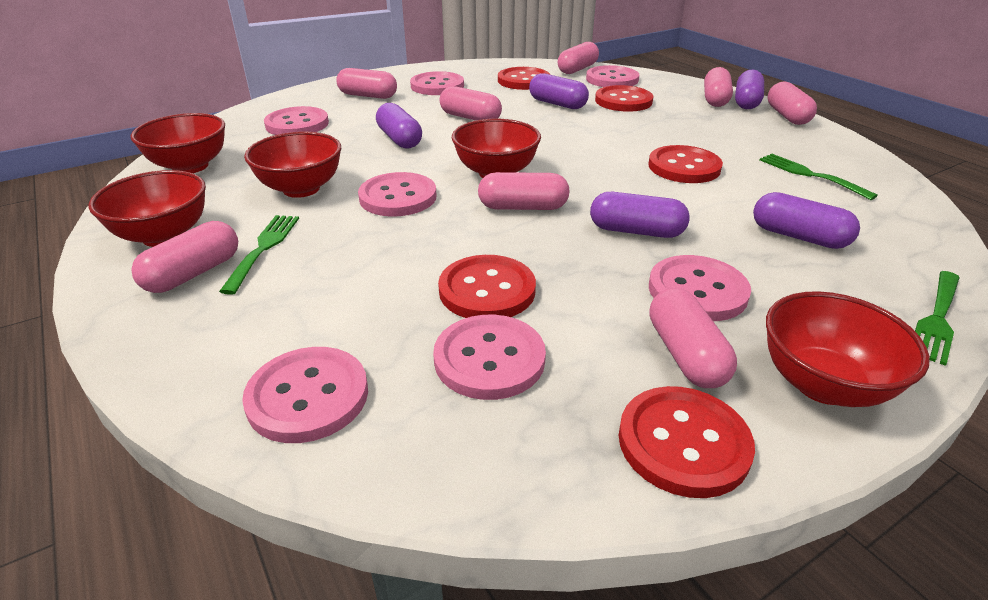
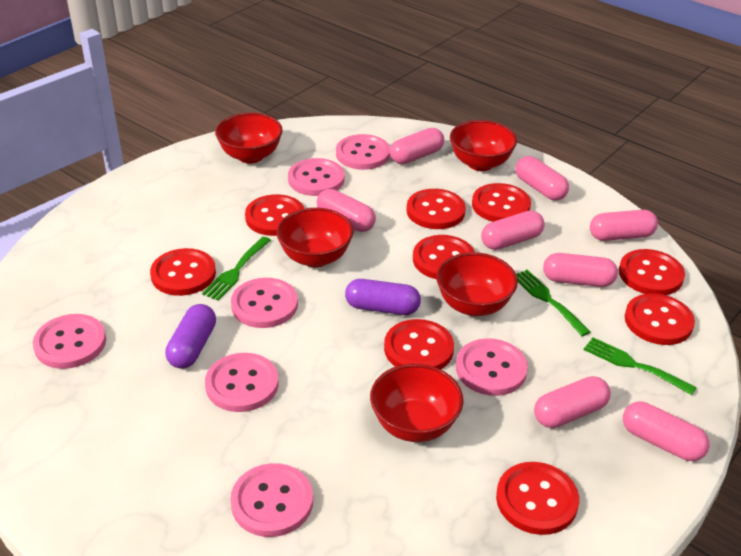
purple capsule: [376,103,422,149] [529,73,589,109] [590,192,690,238] [735,70,764,109] [753,192,860,249] = 5 -> [165,304,216,368] [345,279,421,315] = 2
red button: [438,255,536,318] [498,67,550,90] [595,85,654,112] [619,386,755,498] [648,145,723,183] = 5 -> [150,248,216,296] [245,194,305,236] [384,319,454,370] [406,189,466,229] [413,235,475,279] [472,183,531,222] [496,462,579,535] [619,249,685,295] [625,293,695,345] = 9

